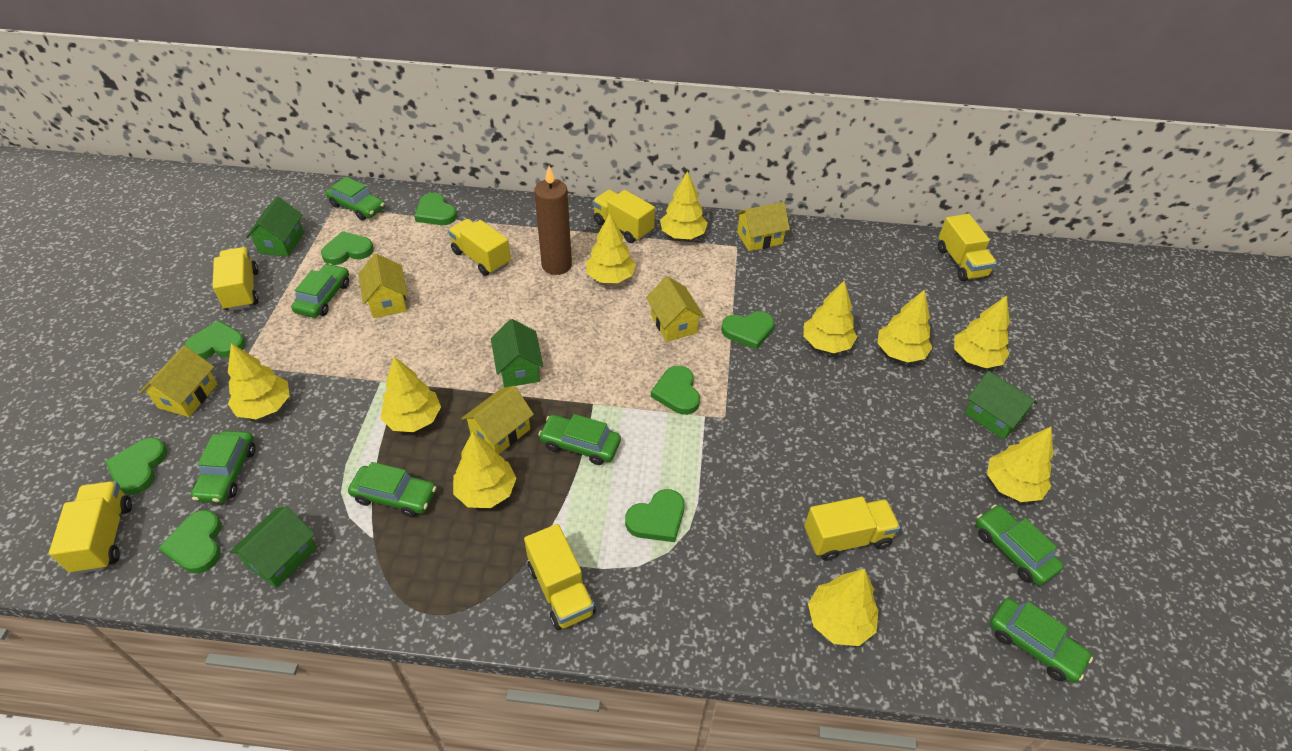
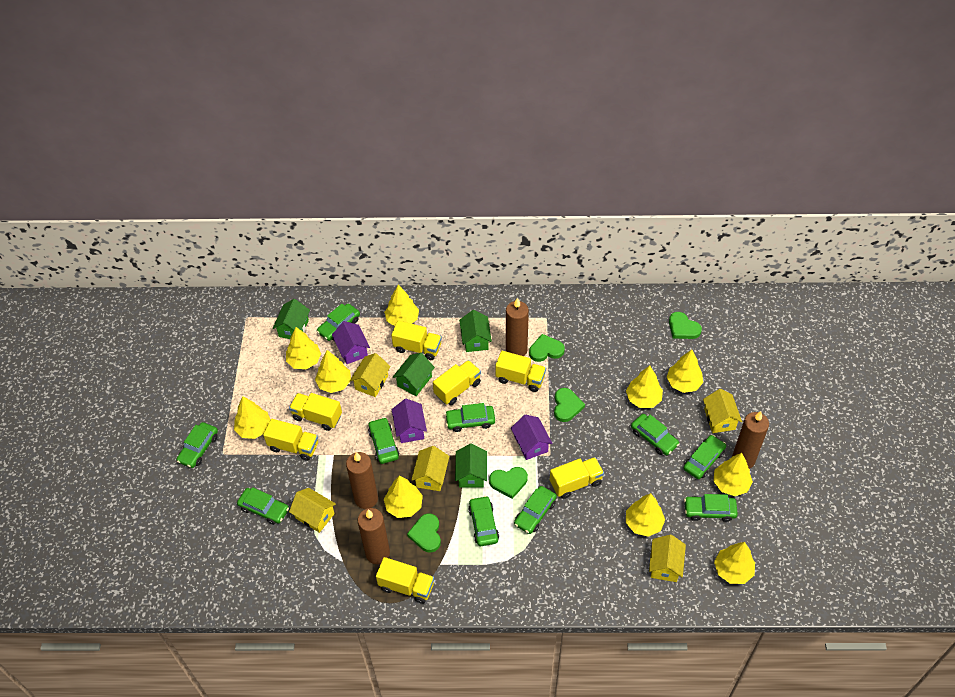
brown candle: [534,166,572,275] = 1 -> [346,452,378,509] [358,508,390,564] [506,298,529,356] [732,411,769,469] = 4
green car: [191,431,256,503] [291,264,349,318] [326,177,385,220] [348,462,436,517] [538,414,621,465] [976,505,1064,585] [990,598,1093,683] = 7 -> [177,422,218,468] [237,487,289,525] [317,304,360,341] [368,417,399,464] [445,403,495,432] [468,496,499,546] [514,486,557,534] [631,414,679,455] [684,435,726,479] [684,494,738,522] = 10
green heart: [105,438,168,495] [159,510,222,574] [184,320,246,359] [321,231,374,265] [414,193,457,225] [625,489,684,542] [651,366,700,415] [721,311,774,350] = 8 -> [407,513,441,553] [489,467,528,499] [529,334,565,362] [554,388,585,422] [669,312,702,339] = 5
purple house: none = 0 -> [332,321,370,364] [392,399,427,443] [511,414,553,460] = 3

